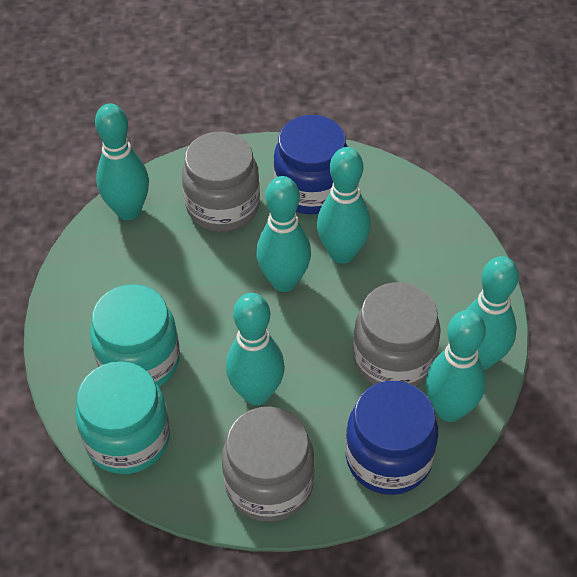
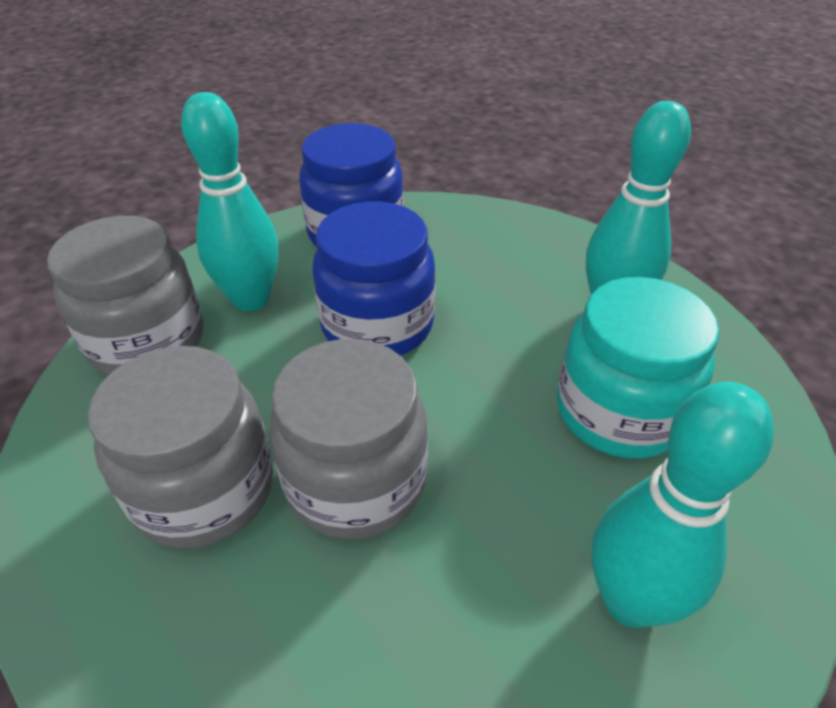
turquoise bowling pin: [95,104,149,220] [226,293,285,405] [256,176,311,292] [317,147,371,264] [425,310,486,422] [466,256,519,370] = 6 -> [181,92,278,311] [586,101,691,294] [592,382,774,628] = 3
turquoise jar: [75,361,170,474] [90,284,180,387] = 2 -> [557,277,720,459] = 1

